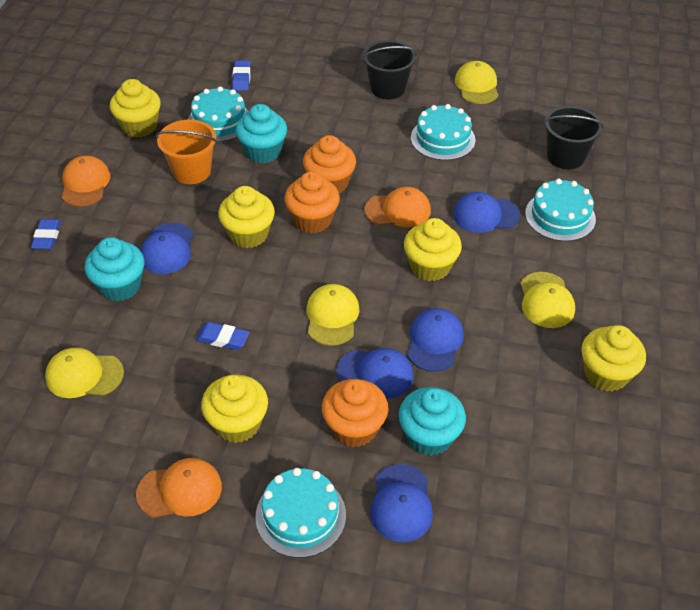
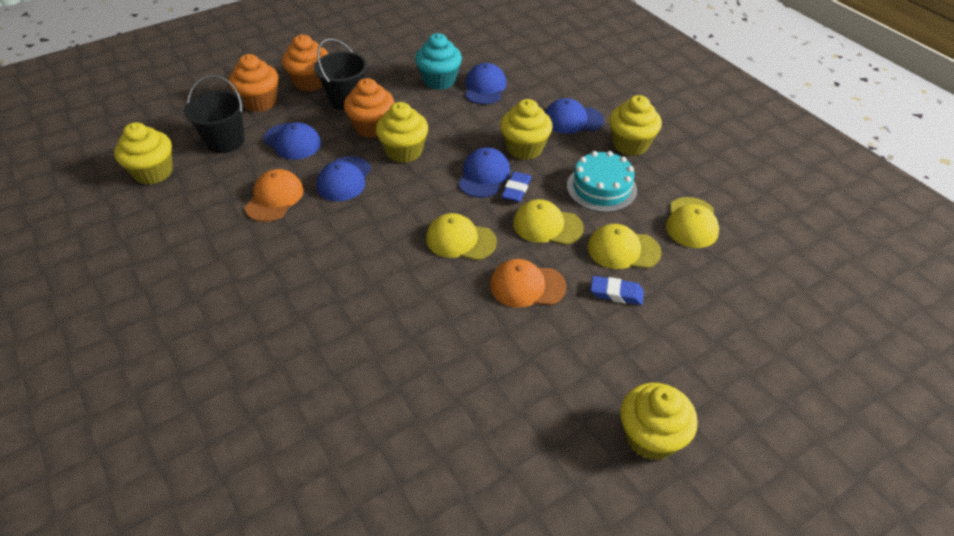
blue eraser: [31,219,61,250] [196,322,250,350] [232,61,251,91] = 3 -> [501,171,532,202] [590,276,644,305] = 2
orange bucket: [156,120,217,184] = 1 -> none = 0
orange cap: [62,155,110,206] [136,458,222,518] [364,187,431,227] = 3 -> [245,169,304,222] [490,259,567,308] = 2
turquoise cake: [188,86,248,142] [256,468,346,558] [411,104,476,160] [525,179,596,241] = 4 -> [567,151,637,212] = 1
turquoise cupcake: [84,237,144,301] [236,104,287,163] [399,387,466,456] = 3 -> [415,33,462,90] = 1

